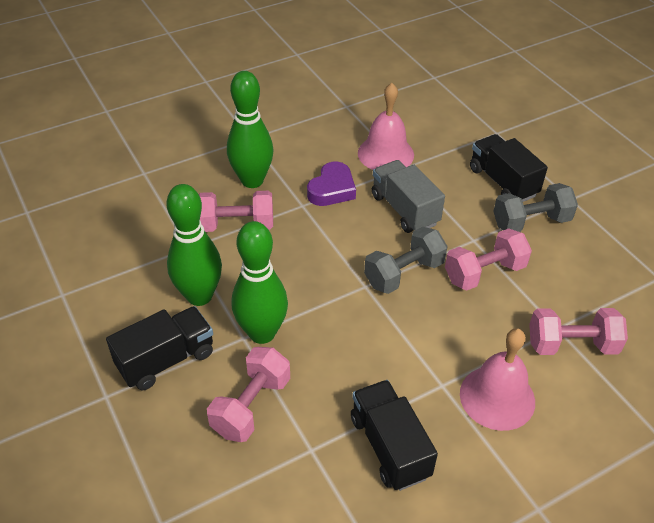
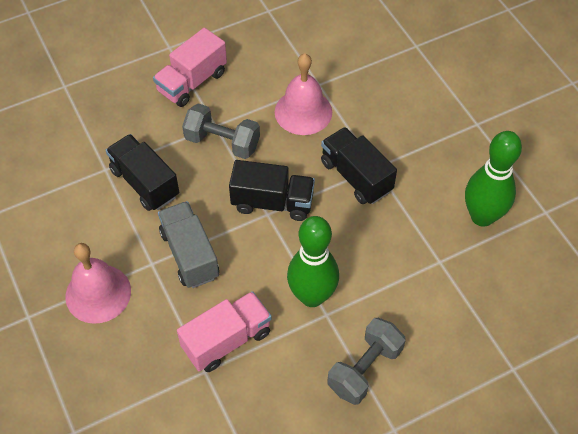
green bowling pin: [167,184,222,306] [227,71,273,188] [232,221,288,344] = 3 -> [287,216,339,307] [465,131,522,227] = 2
pink dumbbell: [199,191,273,232] [207,347,290,442] [445,228,532,291] [529,308,628,355] = 4 -> none = 0
pink truck: none = 0 -> [153,28,227,107] [177,291,272,372] = 2
purple heart: [307,161,356,206] = 1 -> none = 0

